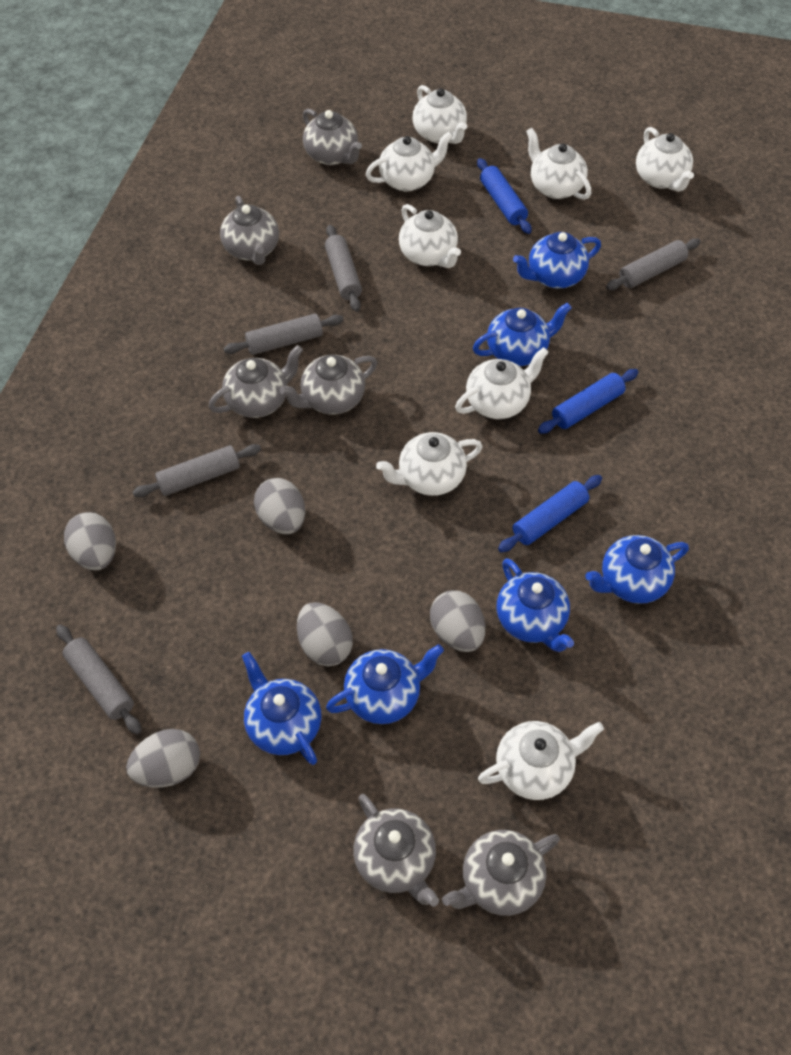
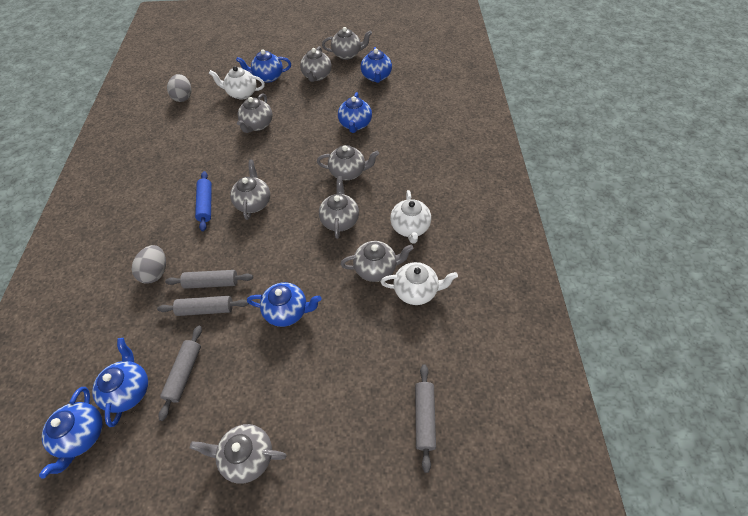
blue rolling pin: [477,158,532,234] [498,475,602,552] [538,369,638,434] = 3 -> [195,171,212,232] = 1
grey egg: [64,512,116,570] [126,729,200,788] [254,478,305,534] [297,602,353,666] [430,590,485,652] = 5 -> [131,245,166,284] [167,74,191,102] = 2
grey rolling pin: [56,624,142,735] [133,444,261,497] [223,314,344,355] [325,225,362,312] [606,238,701,290] = 5 -> [157,296,249,316] [159,326,202,421] [165,270,253,289] [415,365,436,473] = 4
grey teapot: [209,345,303,418] [220,196,279,265] [280,355,377,415] [303,109,362,165] [353,794,439,906] [442,830,560,916] = 6 -> [190,424,287,484] [230,160,270,220] [237,93,273,133] [300,46,332,82] [317,145,379,180] [319,176,359,239] [322,27,372,60] [340,241,414,282] = 8
white teapot: [365,132,453,191] [376,432,483,496] [399,204,461,268] [412,85,467,144] [455,347,549,419] [478,721,604,800] [526,128,591,200] [636,127,694,192] = 8 -> [209,66,265,100] [380,262,458,305] [390,190,431,244] = 3

